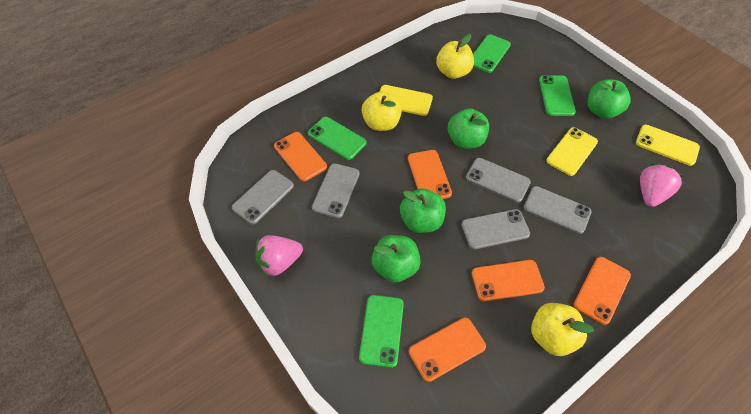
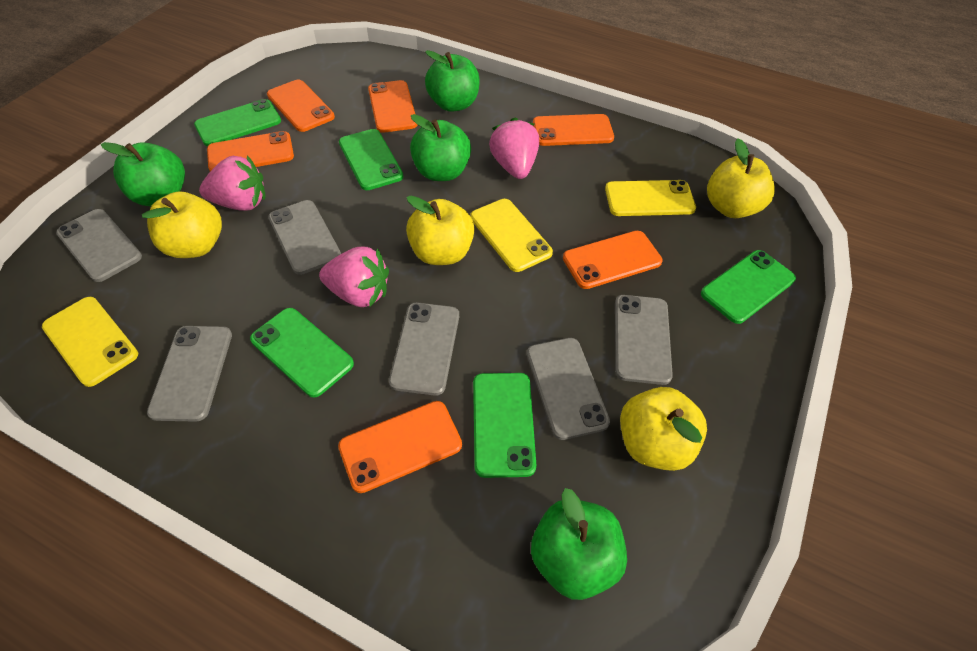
green phone: [308,117,366,160] [359,295,404,368] [473,34,511,73] [539,75,576,116] = 4 -> [194,99,281,146] [250,308,354,398] [339,129,403,190] [473,373,536,478] [701,250,796,324] = 5
grey phone: [232,170,294,224] [312,163,360,218] [461,209,530,249] [466,158,531,203] [523,186,592,234] = 5 -> [56,209,142,282] [147,326,232,422] [268,200,341,275] [389,302,459,396] [527,338,610,440] [615,295,673,385] = 6
orange phone: [274,132,327,181] [408,150,452,199] [409,318,486,382] [472,260,545,301] [573,257,631,325] = 5 -> [207,131,294,171] [267,80,335,132] [338,401,462,493] [368,80,417,133] [533,114,614,146] [563,231,663,289] = 6
pink strawberry: [255,235,303,277] [640,163,683,207] = 2 -> [199,156,265,211] [319,247,389,307] [489,118,539,179] = 3
yellow apple: [362,91,402,131] [436,34,474,79] [531,303,594,356] = 3 -> [142,192,222,258] [406,196,475,265] [620,387,707,471] [707,139,775,218] = 4

